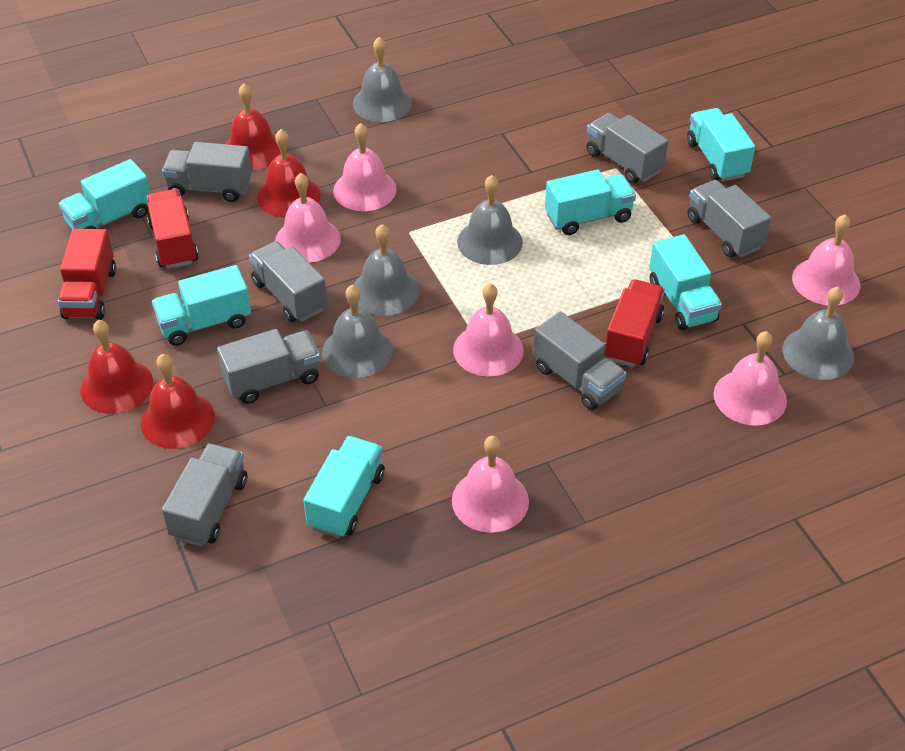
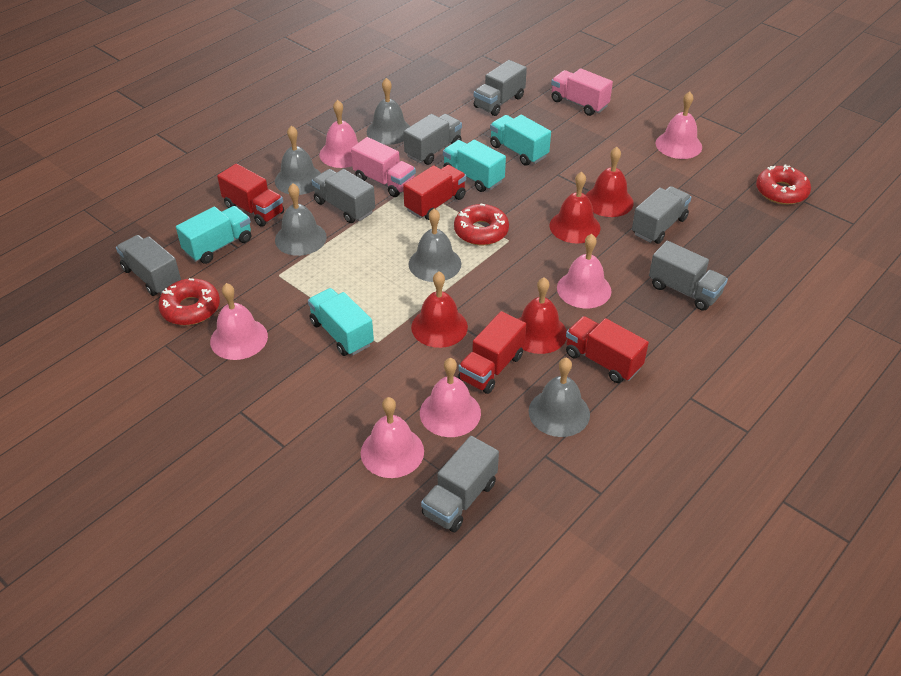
pink truck: none = 0 -> [351,137,416,197] [551,68,613,116] = 2
red donut: none = 0 -> [158,278,220,325] [454,203,509,246] [756,164,811,205] = 3
red truck: [57,229,116,320] [147,189,198,269] [604,279,665,367] = 3 -> [217,164,284,227] [403,165,466,220] [458,311,526,394] [566,316,649,383] = 4
turquoise truck: [58,159,150,229] [152,265,251,346] [303,436,385,538] [545,169,636,235] [649,234,722,330] [687,108,755,181] = 6 -> [176,206,251,264] [308,288,374,356] [443,140,506,192] [490,115,551,166] = 4

